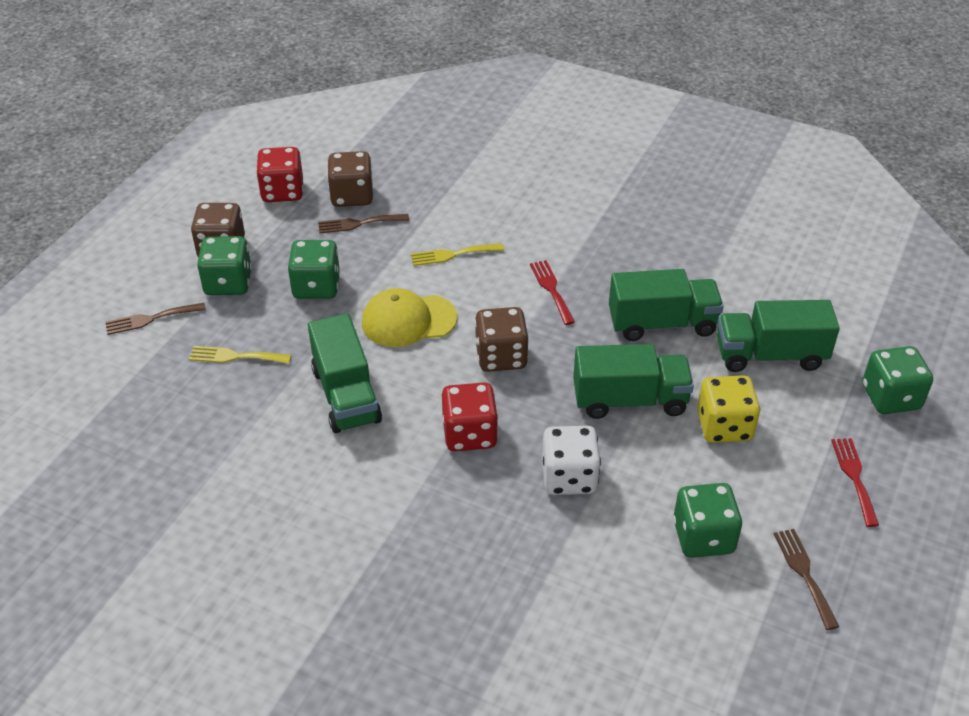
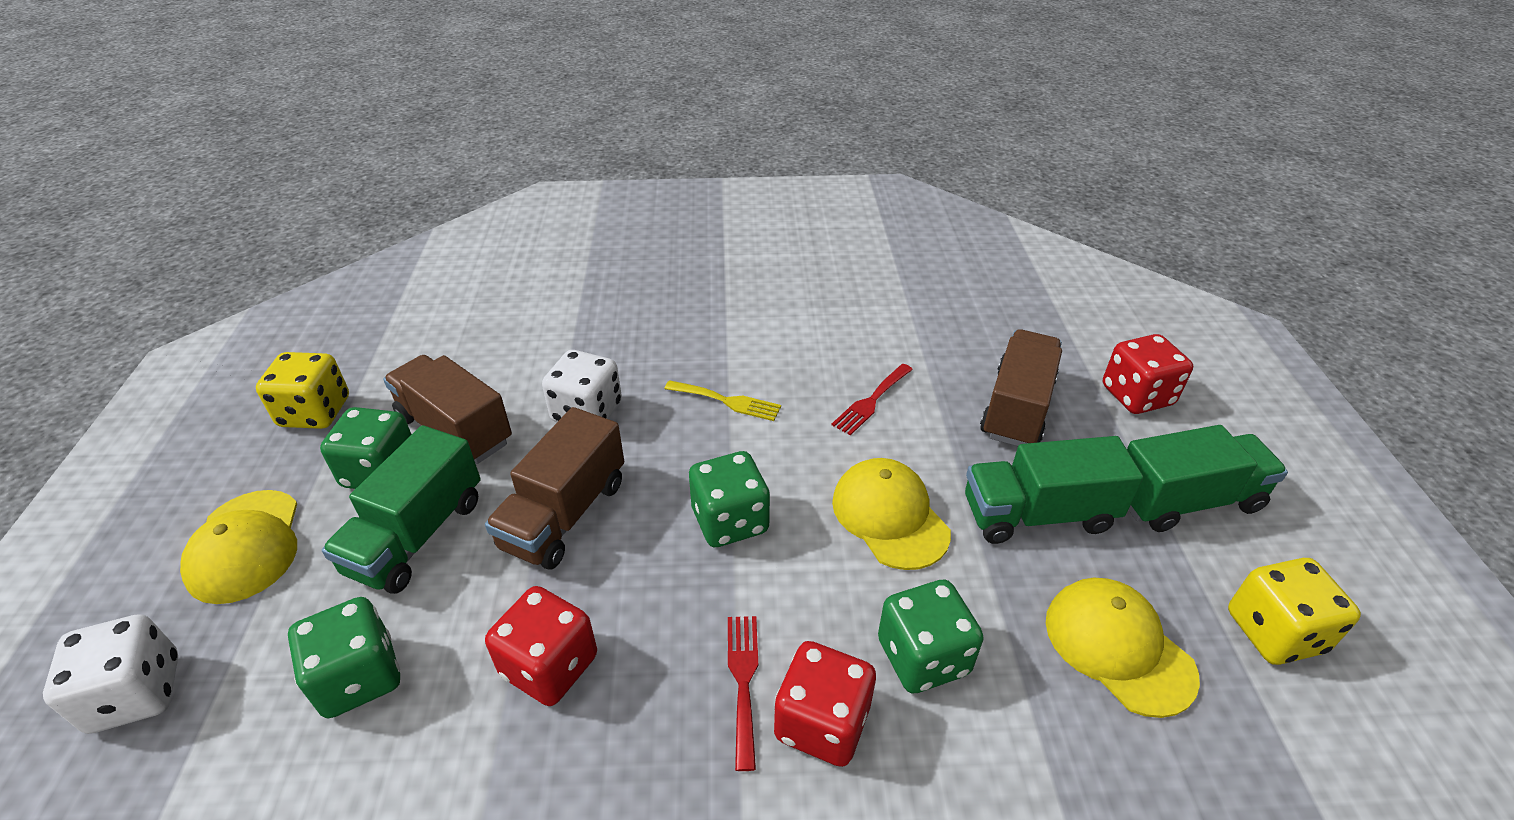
brown dice: [191,203,245,258] [327,151,373,207] [475,307,528,372] = 3 -> none = 0
brown fork: [105,303,206,335] [318,214,409,234] [774,529,839,630] = 3 -> none = 0
brown truck: none = 0 -> [383,355,512,464] [485,407,624,570] [980,329,1062,446] = 3
green truck: [308,313,382,433] [573,344,694,419] [609,269,724,341] [717,300,840,372] = 4 -> [322,425,481,594] [965,436,1143,544] [1127,425,1288,532] = 3
red dice: [256,147,303,202] [442,382,498,451] = 2 -> [485,586,597,706] [774,641,876,767] [1103,334,1193,414] = 3
white dice: [542,426,601,495] = 1 -> [43,614,178,734] [542,350,622,422] = 2
yellow cap: [362,288,457,347] = 1 -> [180,490,297,604] [832,458,951,570] [1046,578,1200,718] = 3
yellow dice: [697,375,760,443] = 1 -> [256,352,349,429] [1228,558,1361,665] = 2
yellow fork: [189,346,292,363] [411,243,504,266] = 2 -> [664,380,781,421] = 1

